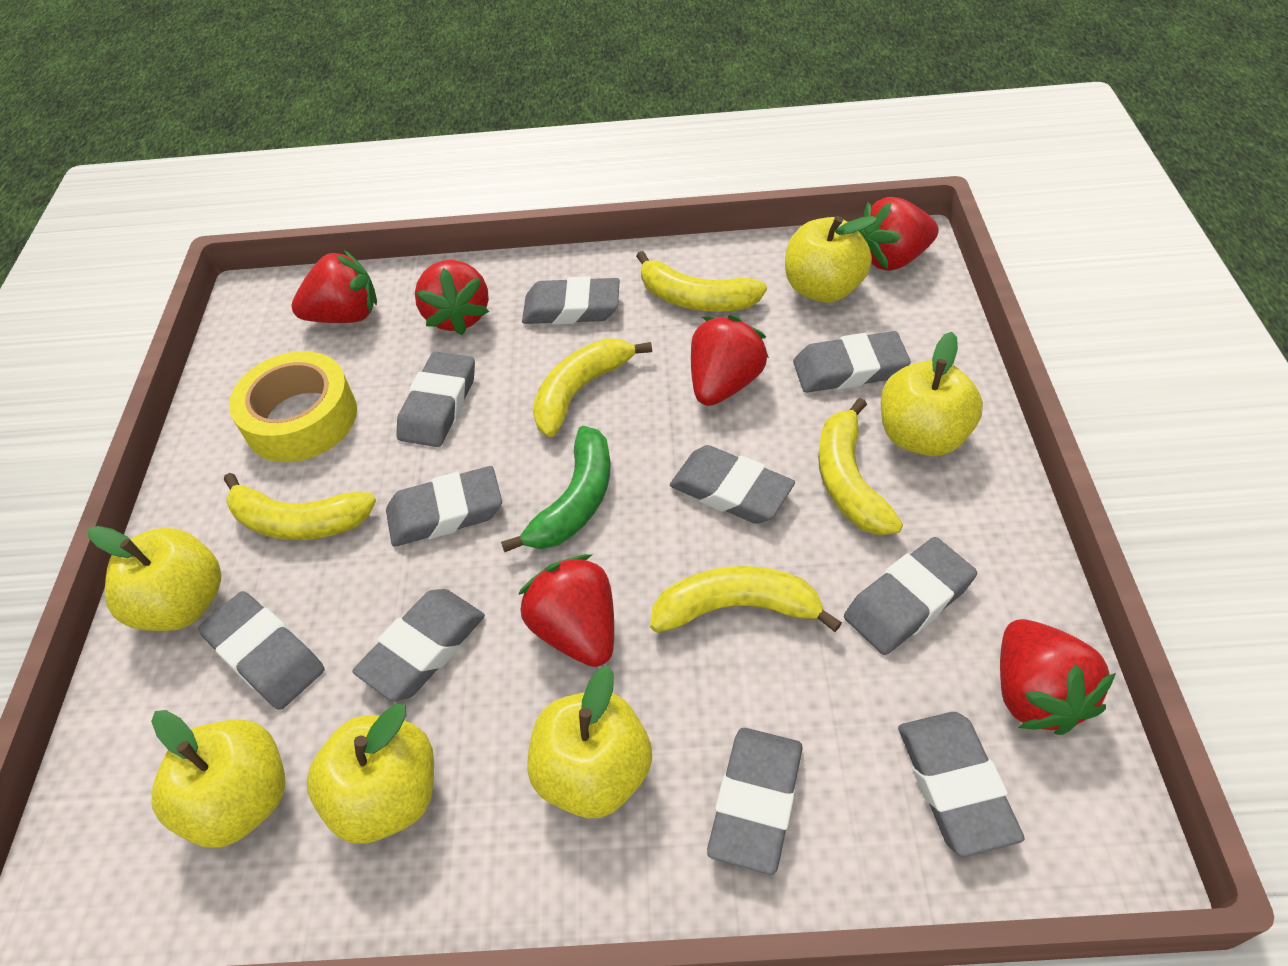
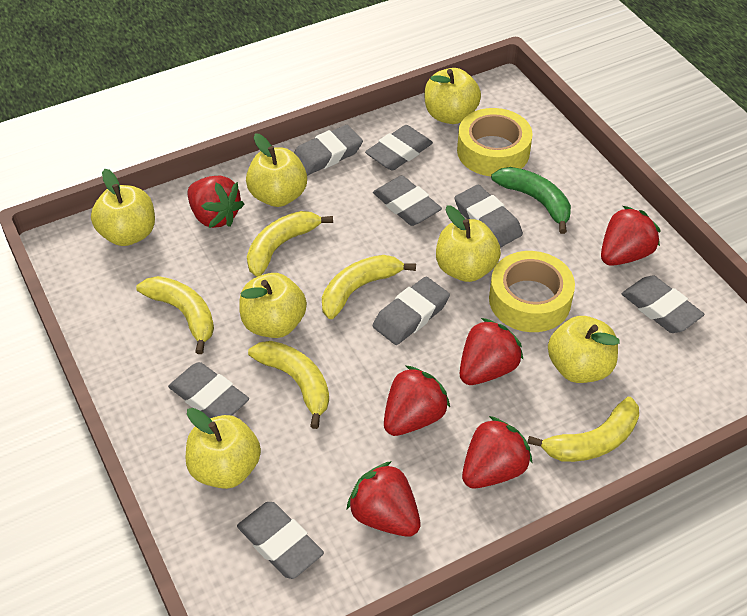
grey eraser: [198,591,324,710] [352,589,485,701] [386,466,502,547] [396,352,475,447] [522,276,620,325] [670,445,795,524] [707,728,803,875] [793,331,911,393] [844,537,977,655] [898,712,1025,857] = 10 -> [168,362,249,418] [237,502,324,579] [294,125,363,176] [365,125,433,171] [373,176,442,226] [373,277,450,345] [455,185,523,248] [622,275,705,333] = 8
yellow apple: [88,526,221,631] [151,710,286,848] [307,704,434,844] [527,666,652,818] [785,216,877,303] [881,332,983,456] = 6 -> [91,169,155,246] [186,408,261,489] [239,273,307,338] [246,133,307,207] [425,68,481,124] [436,205,501,282] [548,316,620,383] = 7
yellow tape: [229,351,357,462] = 1 -> [457,108,532,176] [489,251,575,332] = 2

